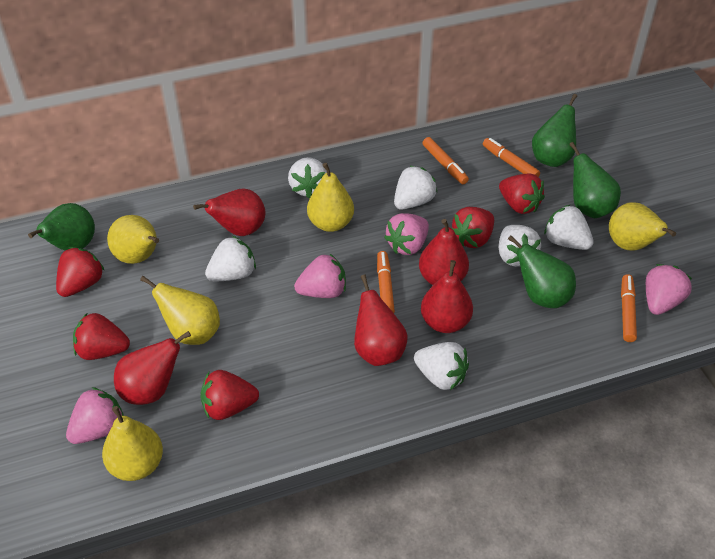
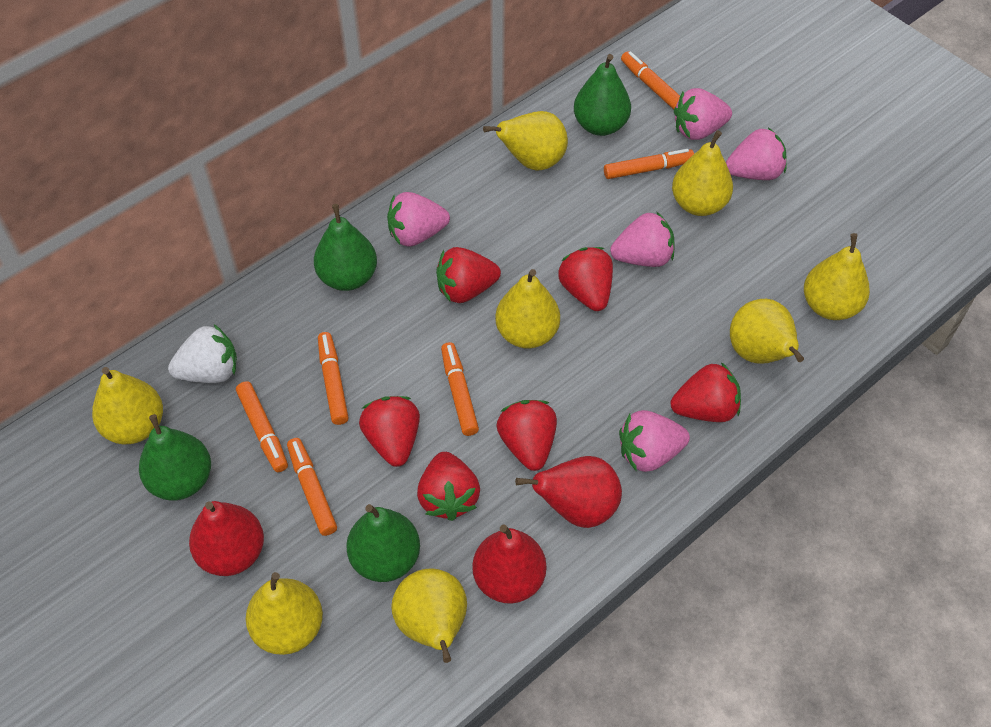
orange marker: [377,251,395,313] [423,137,469,184] [483,138,540,177] [621,274,637,342] = 4 -> [236,381,288,472] [287,438,337,536] [318,332,349,425] [441,342,479,436] [604,149,694,179] [621,51,680,110] = 6
pink strawberry: [66,387,124,444] [294,254,346,298] [384,213,429,255] [646,264,692,315] = 4 -> [387,192,450,247] [610,211,675,267] [619,410,690,472] [674,88,732,140] [726,128,787,180] = 5
red pear: [114,331,191,405] [193,189,265,236] [354,274,408,366] [419,219,469,285] [421,260,473,333] = 5 -> [189,501,264,576] [472,524,546,603] [515,456,622,528] = 3
red strawberry: [56,247,105,297] [73,313,130,360] [200,370,259,420] [452,207,494,248] [499,174,545,214] = 5 -> [359,396,420,467] [417,452,480,521] [436,247,501,303] [496,400,557,471] [558,247,613,311] [670,362,741,422] = 6
white strawberry: [205,236,256,281] [288,157,327,198] [394,166,437,210] [414,342,469,390] [498,225,541,267] [544,204,594,250] = 6 -> [168,324,237,383] = 1
yellow pear: [102,406,163,481] [107,215,159,264] [140,276,220,345] [307,163,354,232] [609,202,676,251] = 5 -> [92,367,163,444] [246,572,323,655] [391,568,467,663] [483,111,568,171] [495,269,560,349] [672,130,733,216] [730,299,804,364] [804,233,870,320] = 8

